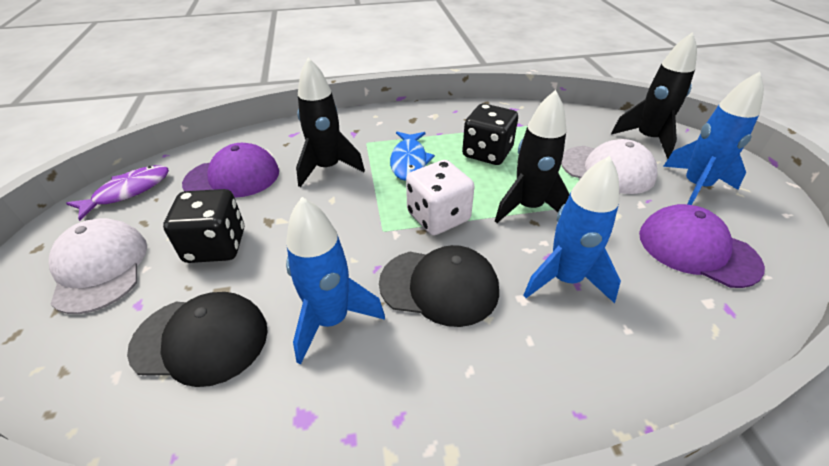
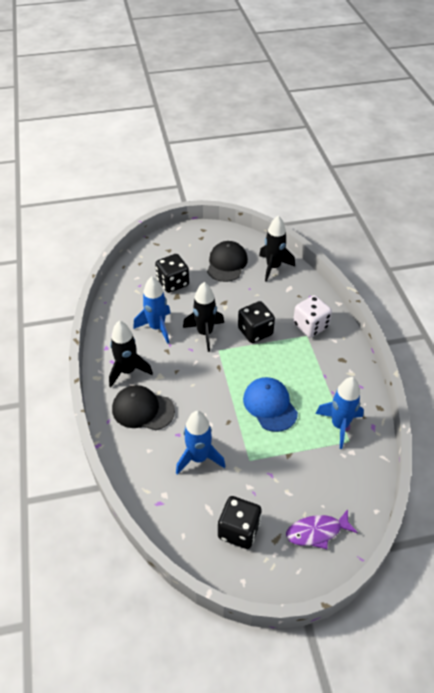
black dice: [163,189,244,263] [462,103,518,165] = 2 -> [155,254,189,293] [218,496,262,549] [238,301,275,343] = 3
blue cap: none = 0 -> [243,377,298,432] = 1
blue fish: [390,132,435,181] = 1 -> none = 0
purple cap: [182,143,279,198] [639,204,765,288] = 2 -> none = 0
white cap: [49,218,147,314] [561,139,658,194] = 2 -> none = 0

